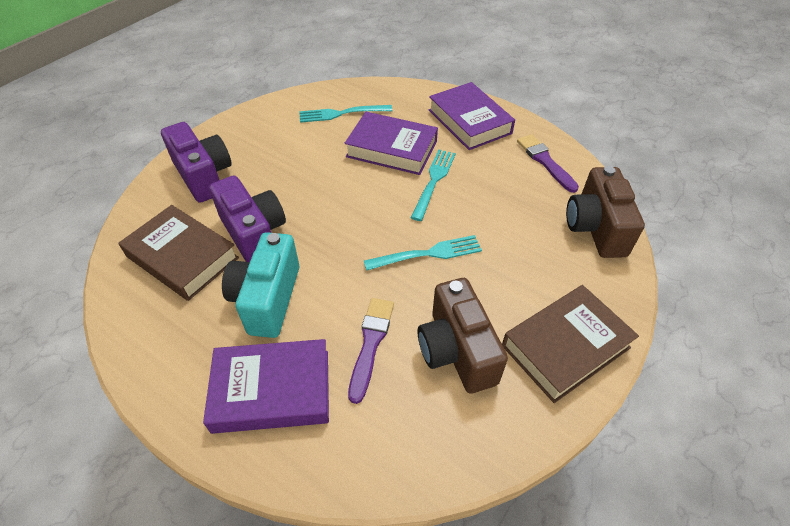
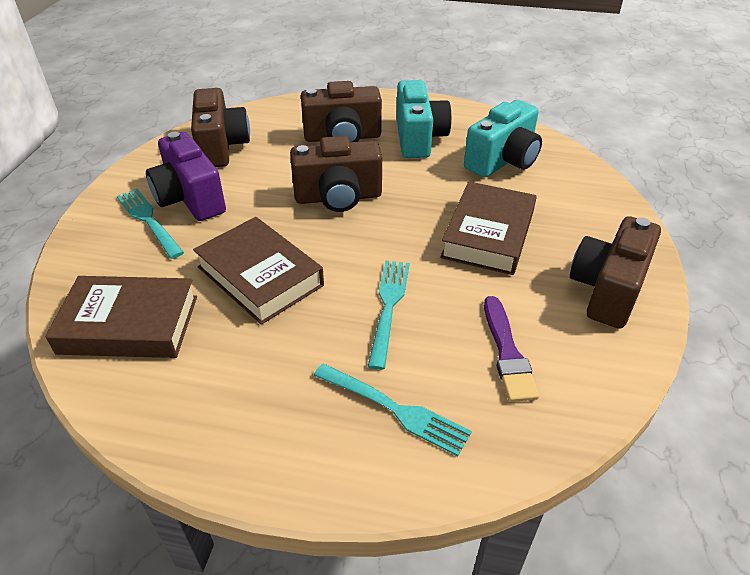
brown book: [119,205,239,301] [502,285,639,403] = 2 -> [45,276,197,358] [193,217,324,325] [440,181,537,275] = 3
brown camera: [418,278,508,394] [566,166,645,258] = 2 -> [191,88,250,167] [290,136,382,212] [301,81,382,142] [570,216,661,329] = 4
purple book: [203,339,329,434] [345,112,438,175] [429,82,515,150] = 3 -> none = 0
purple brush: [348,298,394,404] [517,134,579,193] = 2 -> [484,296,539,402] = 1
purple camera: [161,122,232,203] [209,175,286,262] = 2 -> [146,132,226,221] = 1
turquoise camera: [222,232,299,338] = 1 -> [396,80,452,158] [464,100,542,178] = 2

